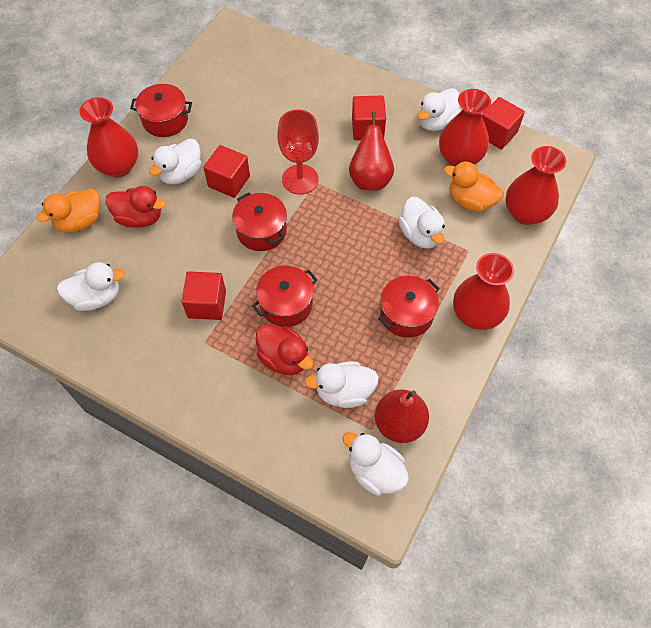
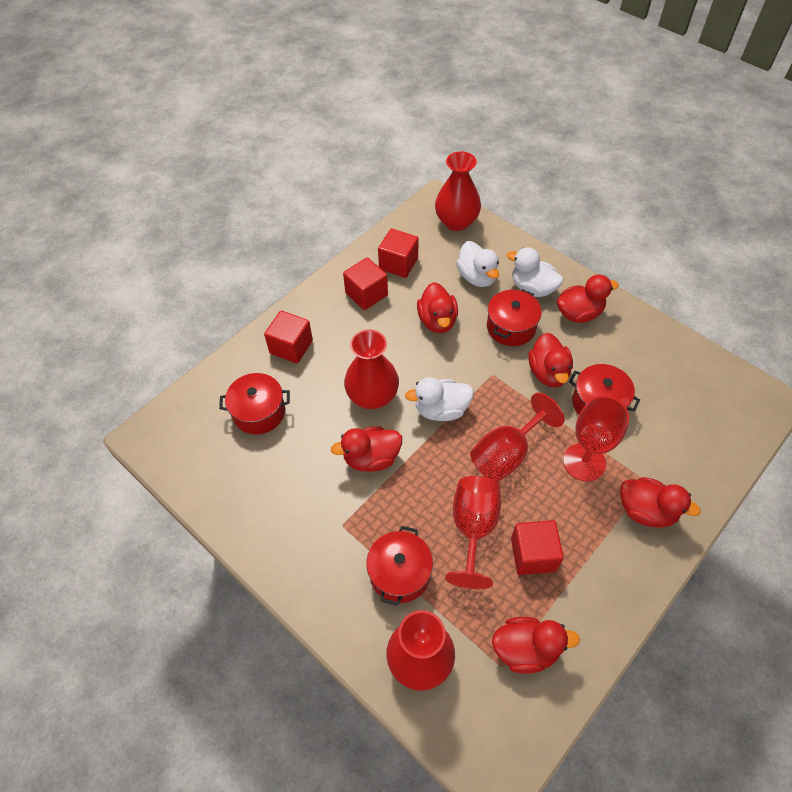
orange duck: [36,189,100,233] [444,162,503,212] = 2 -> none = 0
red duck: [106,186,166,228] [256,324,313,375] = 2 -> [331,426,402,472] [417,282,458,333] [492,617,580,674] [528,333,573,387] [557,274,619,323] [620,477,701,528] = 6
red goblet: [278,109,319,195] = 1 -> [445,476,501,589] [470,393,565,482] [563,396,629,481] = 3
red pear: [349,111,394,190] [375,389,429,443] = 2 -> none = 0
red vase: [79,97,138,177] [439,89,491,166] [453,253,514,330] [506,146,566,225] = 4 -> [344,330,399,409] [386,610,455,691] [435,151,481,231] = 3
white duck: [57,262,125,311] [149,139,201,184] [305,361,379,408] [342,432,409,496] [399,197,445,249] [418,88,461,131] = 6 -> [405,377,474,421] [456,241,499,287] [507,247,563,297] = 3

